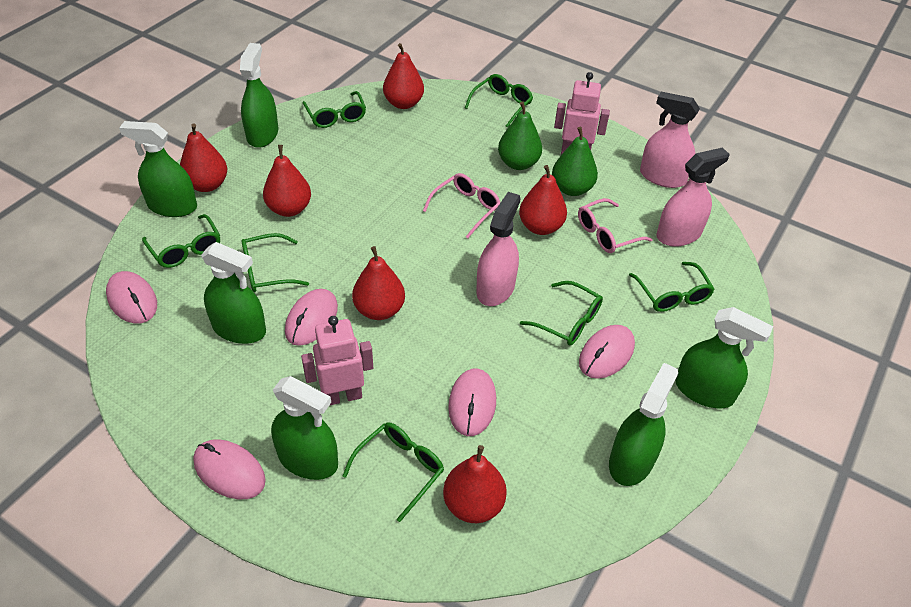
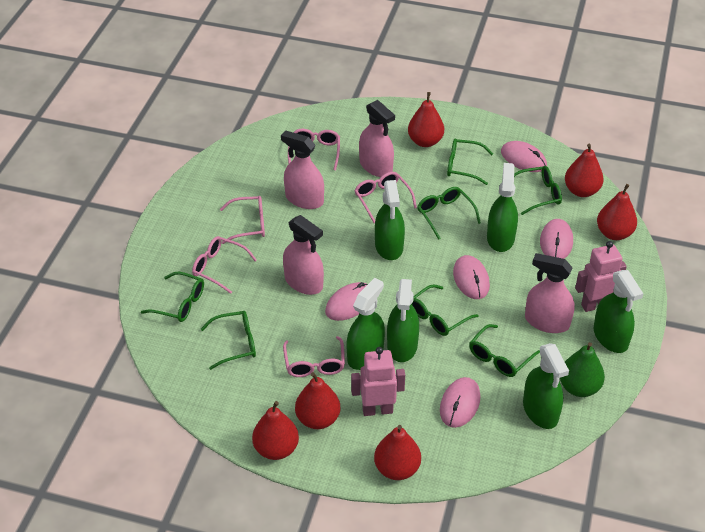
green pear: [498,102,542,170] [552,127,598,196] = 2 -> [560,342,605,397] = 1
pink glasses: [423,173,500,238] [578,198,653,253] = 2 -> [192,236,257,294] [220,196,265,244] [283,336,345,377] [288,129,340,170] [354,172,417,223] = 5
pink spray bottle: [476,192,521,306] [640,92,700,188] [656,148,730,247] = 3 -> [281,130,324,209] [283,215,324,295] [359,100,395,177] [525,253,575,333] = 4

